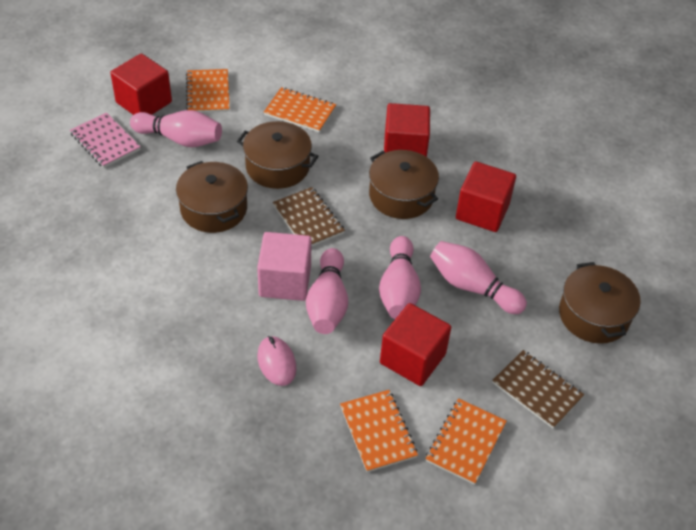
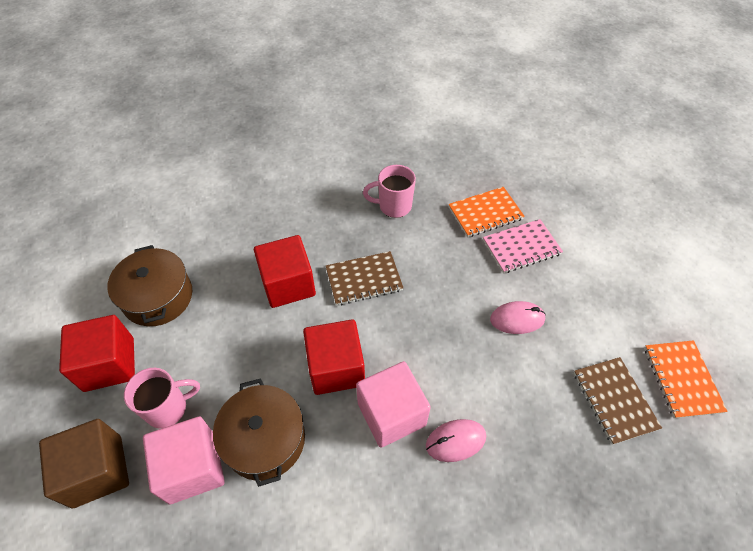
brown cube: none = 0 -> [39,419,129,509] = 1
brown pot: [176,161,248,233] [237,121,318,189] [369,150,439,219] [559,262,641,344] = 4 -> [107,245,192,326] [213,378,305,487] = 2
orange notebook: [186,69,230,113] [264,87,336,133] [340,390,418,472] [426,398,507,485] = 4 -> [448,187,525,237] [645,340,728,419] = 2
pink bowling pin: [130,110,222,147] [306,248,348,334] [379,236,421,319] [430,241,527,314] = 4 -> none = 0
pink cube: [257,232,312,301] = 1 -> [143,417,225,504] [356,361,431,448] = 2
pink mouse: [257,336,296,386] = 1 -> [426,419,486,462] [490,301,546,334] = 2
pink mug: none = 0 -> [124,368,200,429] [363,165,416,218] = 2
red cube: [110,53,172,115] [380,303,451,386] [384,103,430,157] [456,162,516,232] = 4 -> [59,315,135,392] [254,235,316,308] [303,320,365,395] = 3

